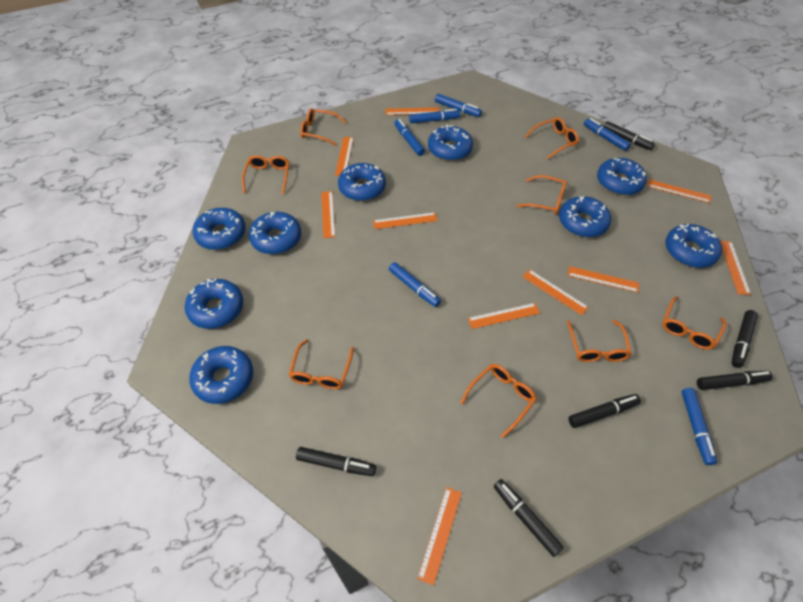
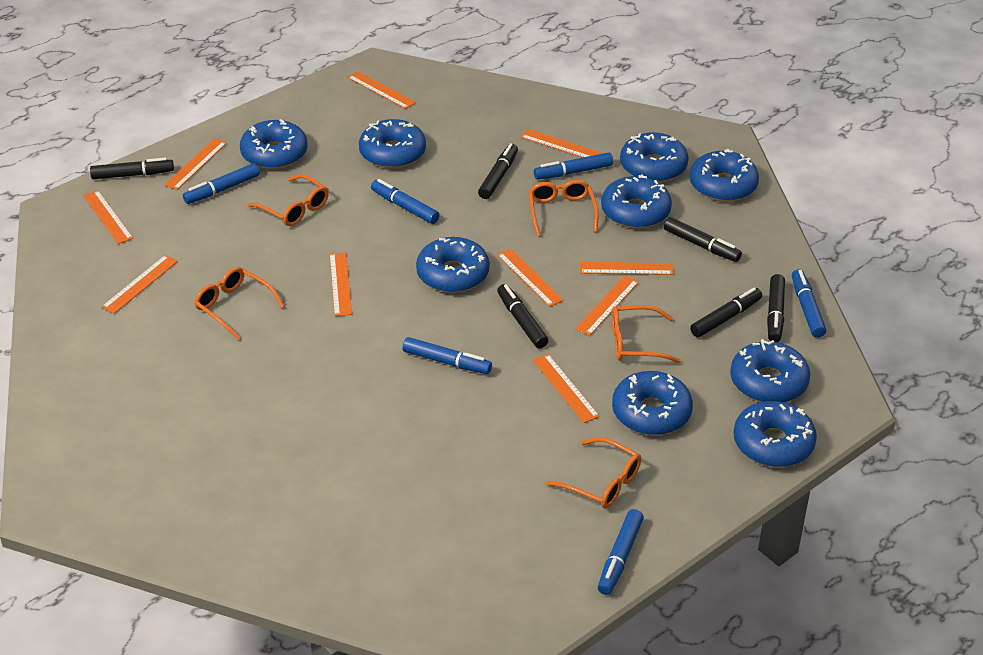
orange glasses: [242,155,289,194] [289,339,354,389] [300,108,346,146] [460,364,537,438] [516,175,567,214] [525,117,579,159] [567,320,632,362] [662,296,726,349] = 8 -> [194,267,284,340] [247,174,329,226] [529,180,599,237] [546,437,641,508] [612,305,681,363] = 5

